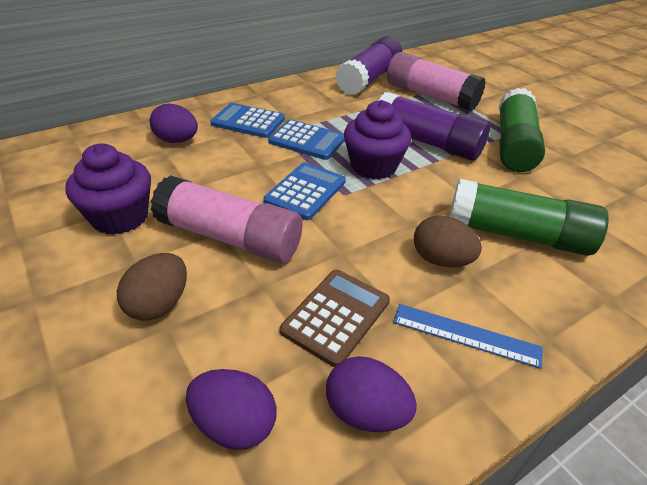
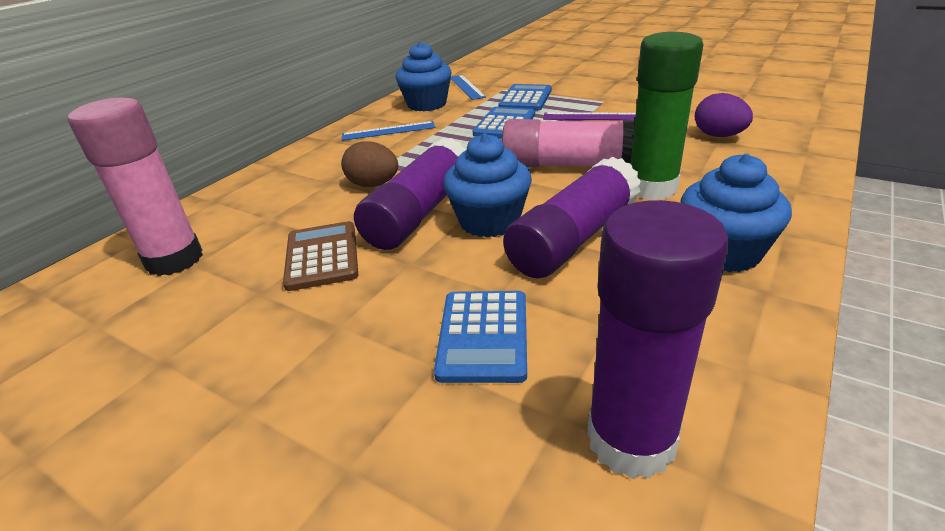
blue cupcake: none = 0 -> [395,42,452,111] [443,133,532,238] [680,154,792,272] = 3
blue ruler: [393,304,543,369] = 1 -> [342,121,435,141] [451,75,486,100] = 2
brown egg: [117,253,187,321] [414,215,482,267] = 2 -> [341,141,398,187] = 1
green glue stick: [449,178,609,256] [499,88,545,172] = 2 -> [631,32,703,200] = 1
purple cupcake: [65,144,151,235] [344,100,411,179] = 2 -> none = 0
purple egg: [150,104,198,143] [186,369,277,450] [326,356,417,432] = 3 -> [695,93,753,137] = 1
purple glue stick: [335,36,402,95] [378,92,490,161] = 2 -> [354,138,467,250] [503,156,641,278] [587,200,729,479] = 3
purple ruler: none = 0 -> [543,112,636,120] = 1

